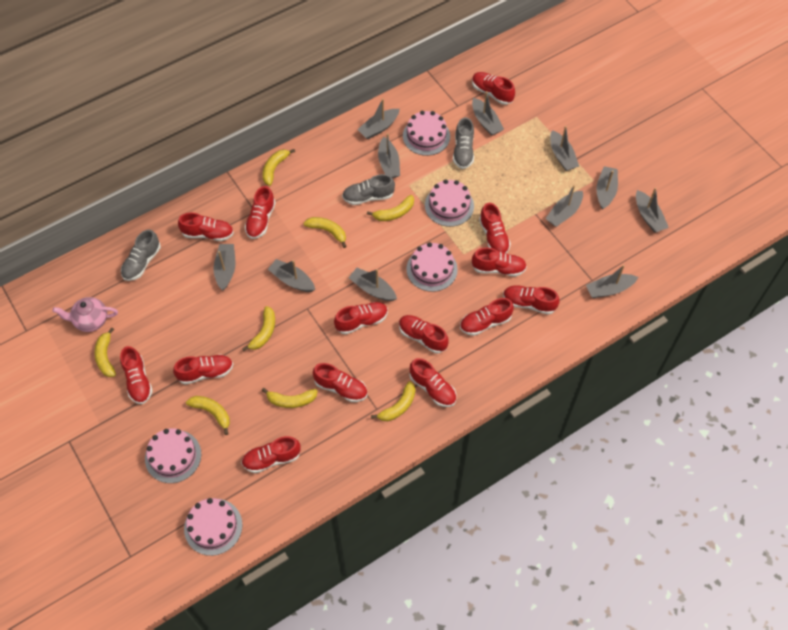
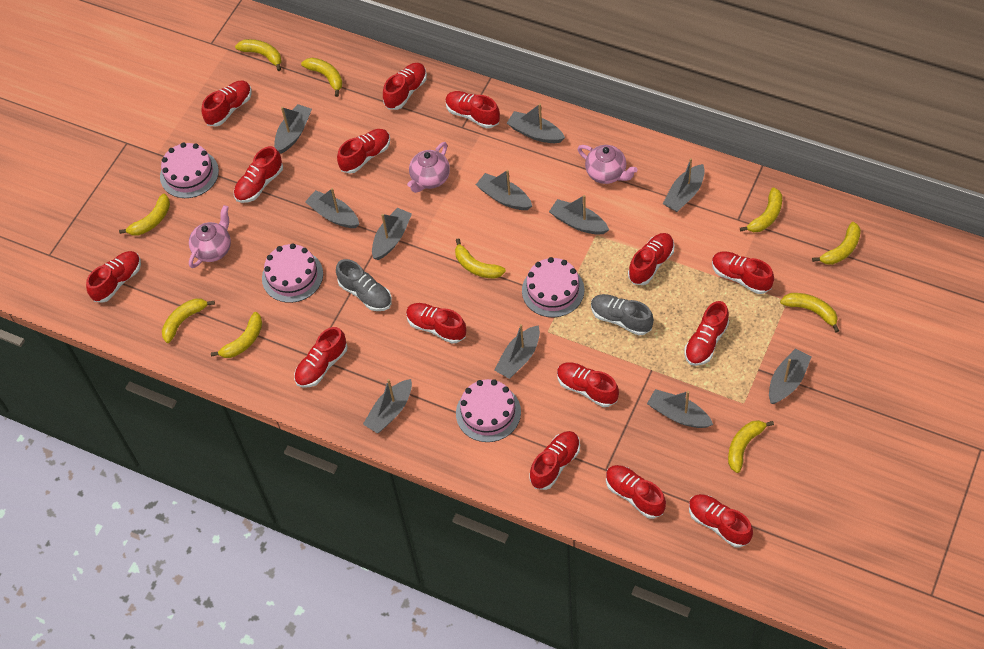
grey shoe: [121,230,161,281] [342,174,395,205] [453,117,474,169] = 3 -> [336,259,392,311] [591,294,654,336] = 2
pink cake: [145,428,201,483] [184,498,242,556] [403,111,450,156] [406,242,458,292] [425,179,474,227] = 5 -> [160,142,219,198] [262,243,323,303] [456,379,521,442] [522,257,585,317] = 4
pink teapot: [52,297,118,332] = 1 -> [189,205,231,268] [407,142,450,193] [577,145,638,184] = 3
red shoe: [120,346,153,404] [173,354,233,385] [178,213,234,241] [241,436,301,473] [245,186,276,239] [313,363,368,402] [334,302,388,334] [399,315,449,353] [409,358,456,407] [460,298,514,336] [472,72,515,105] [472,248,527,277] [479,203,511,253] [503,286,559,315] = 14 -> [86,251,141,303] [202,81,252,126] [234,146,283,203] [294,327,348,387] [337,129,390,174] [383,63,427,110] [406,303,466,344] [445,91,500,128] [530,431,580,490] [557,362,619,407] [606,465,666,519] [628,233,675,285] [685,301,729,366] [689,494,753,548] [712,252,774,294] = 15
yellow banana: [94,327,116,377] [186,396,230,435] [242,306,275,351] [262,388,318,408] [263,149,295,186] [303,217,347,248] [367,195,414,221] [371,381,415,421] = 8 -> [119,194,170,236] [162,298,215,343] [211,312,262,358] [235,39,282,71] [301,58,343,97] [455,238,506,279] [728,420,774,473] [740,187,782,232] [780,293,839,333] [812,222,861,265] = 10

